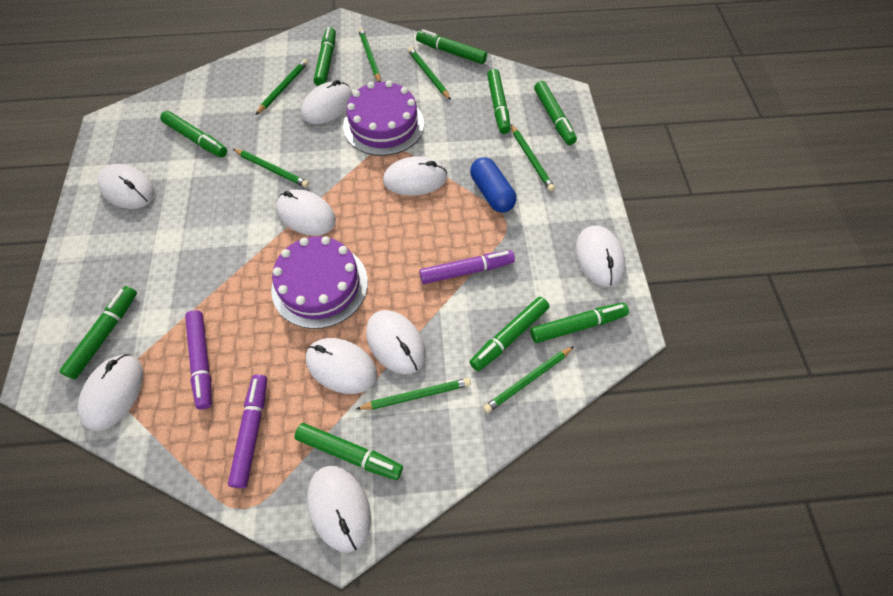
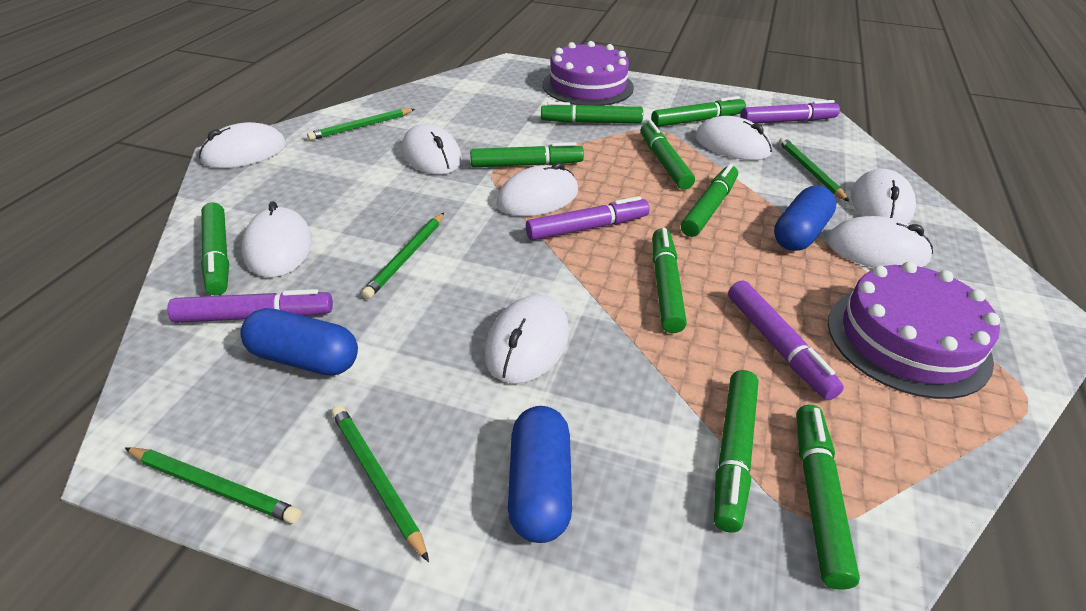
blue capsule: [470,157,516,213] = 1 -> [240,308,358,375] [508,406,572,543] [774,186,837,251] = 3
green pencil: [233,149,309,188] [256,59,308,115] [356,378,471,410] [358,28,381,82] [408,47,451,100] [483,346,574,413] [511,125,555,192] = 7 -> [125,447,302,524] [307,109,415,140] [331,405,429,562] [362,213,444,299] [779,137,849,202] = 5
purple marker: [185,310,212,410] [228,374,267,488] [419,250,515,284] = 3 -> [167,289,333,323] [526,196,650,240] [728,280,844,400] [741,100,840,124] = 4
white mouse: [78,354,143,431] [98,164,154,209] [276,189,336,236] [301,80,353,124] [306,338,377,394] [307,466,371,553] [366,310,426,374] [383,156,448,196] [576,226,625,287] = 9 -> [199,122,286,168] [241,201,313,277] [402,124,462,175] [485,295,569,384] [497,162,578,216] [695,116,772,160] [827,216,933,268] [851,169,916,224] = 8

